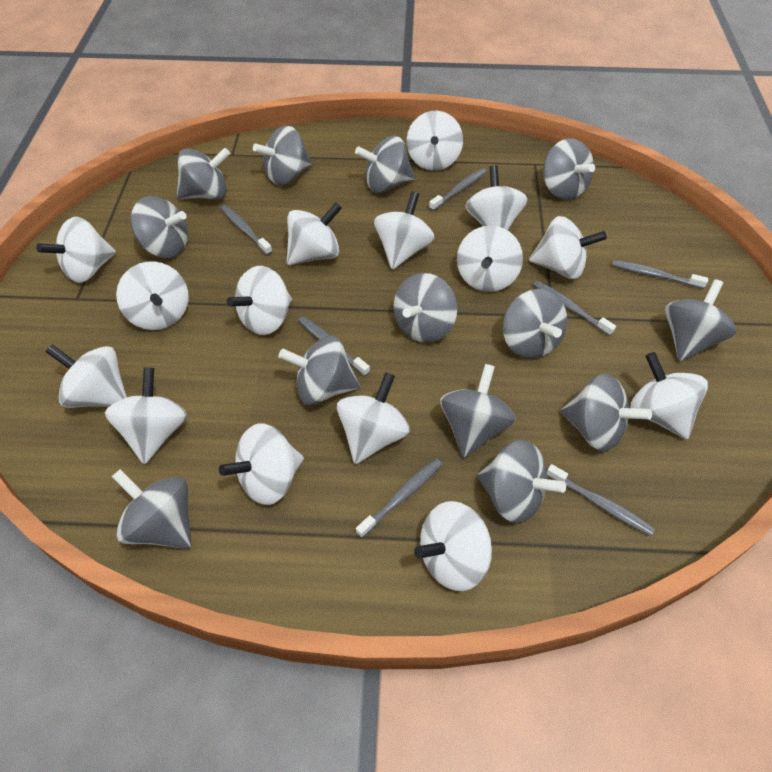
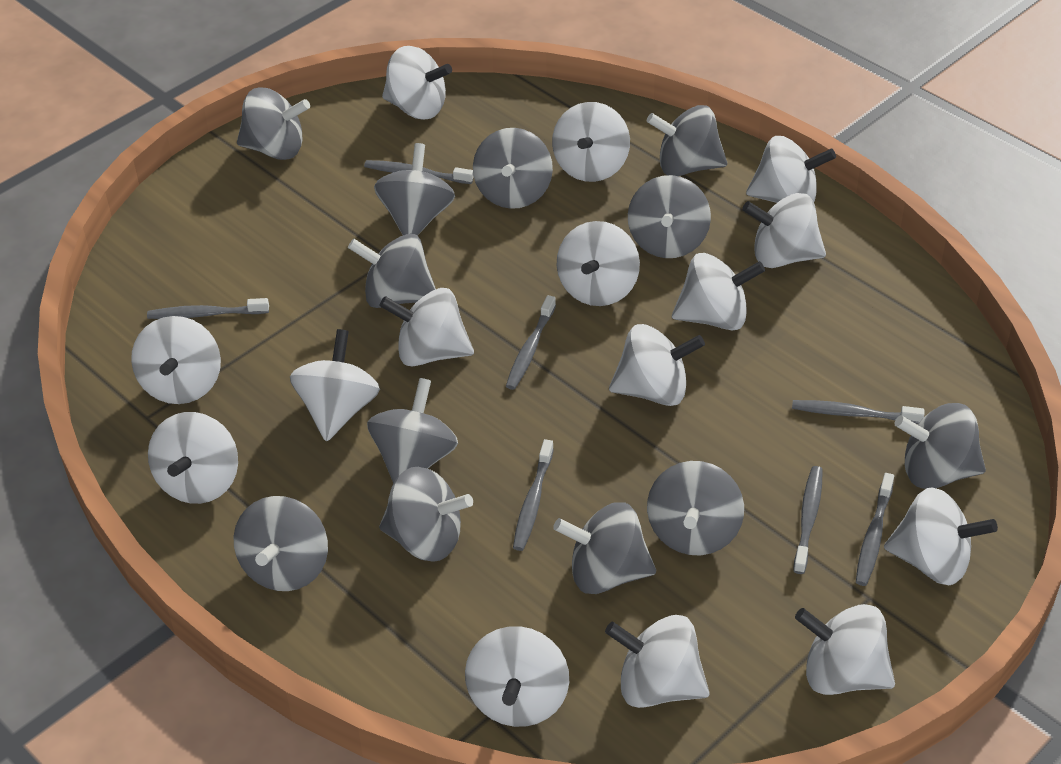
grey spinning top: [112,469,192,549] [131,196,188,258] [177,148,230,200] [253,126,312,185] [279,336,360,405] [355,136,415,193] [393,273,457,343] [440,364,516,458] [477,440,566,523] [503,289,567,359] [543,138,595,200] [561,374,652,451] [665,279,736,362] = 13 -> [234,496,328,591] [237,88,310,160] [348,234,436,308] [367,378,458,483] [374,143,455,236] [379,467,473,562] [473,128,553,209] [553,502,656,594] [628,175,711,258] [647,105,727,176] [647,461,744,555] [895,403,986,489] = 12

